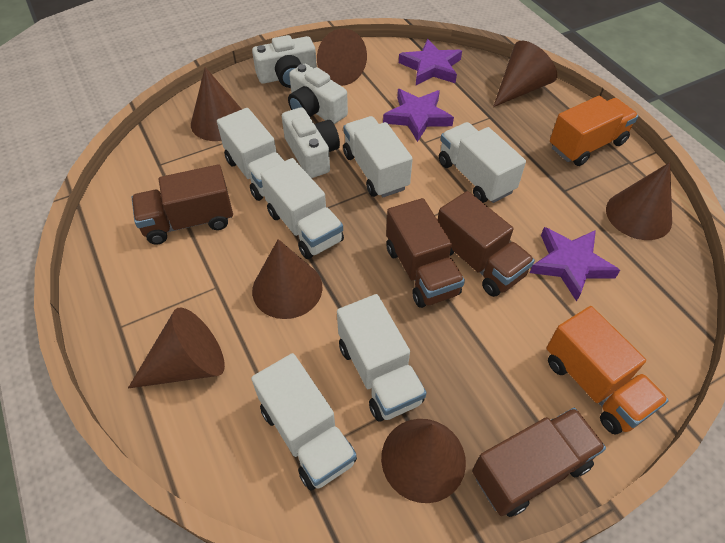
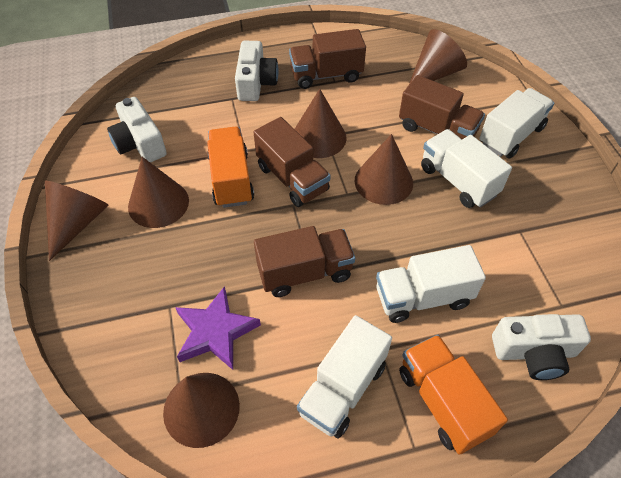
brown cone: [128,308,225,389] [191,67,242,141] [252,239,323,319] [317,29,367,86] [381,419,466,503] [493,40,557,107] [606,162,672,240] = 7 -> [45,181,109,261] [128,157,189,228] [163,373,240,448] [295,89,347,158] [355,134,413,205] [409,29,467,84] = 6
purple star: [383,89,454,142] [399,39,462,85] [530,227,620,302] = 3 -> [175,286,261,370] = 1
white truck: [217,108,284,201] [251,353,357,491] [260,158,344,259] [337,294,426,422] [343,116,413,197] [439,122,526,203] = 6 -> [297,315,392,439] [376,245,486,323] [421,129,512,208] [479,88,554,159] = 4

